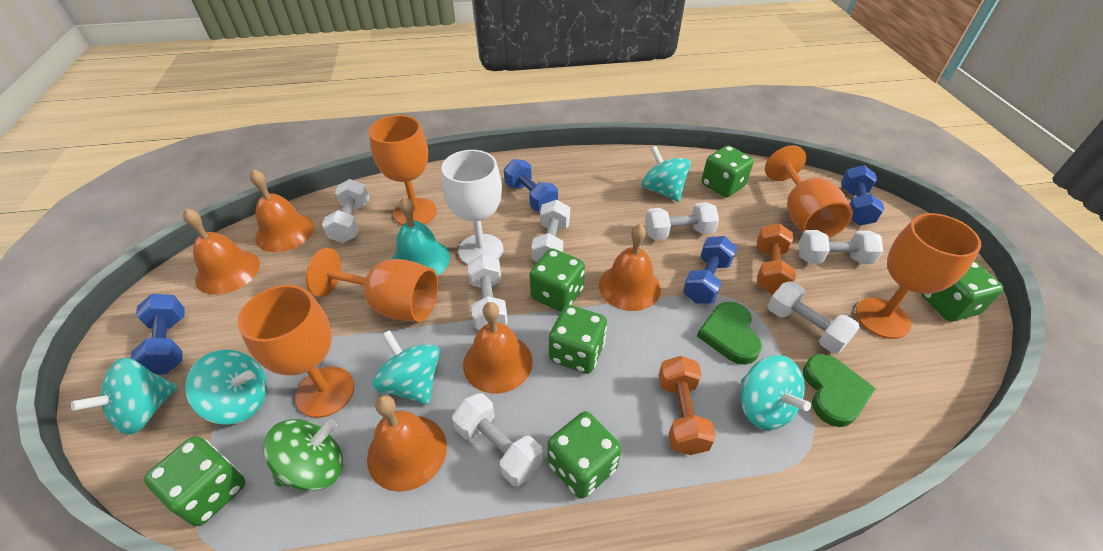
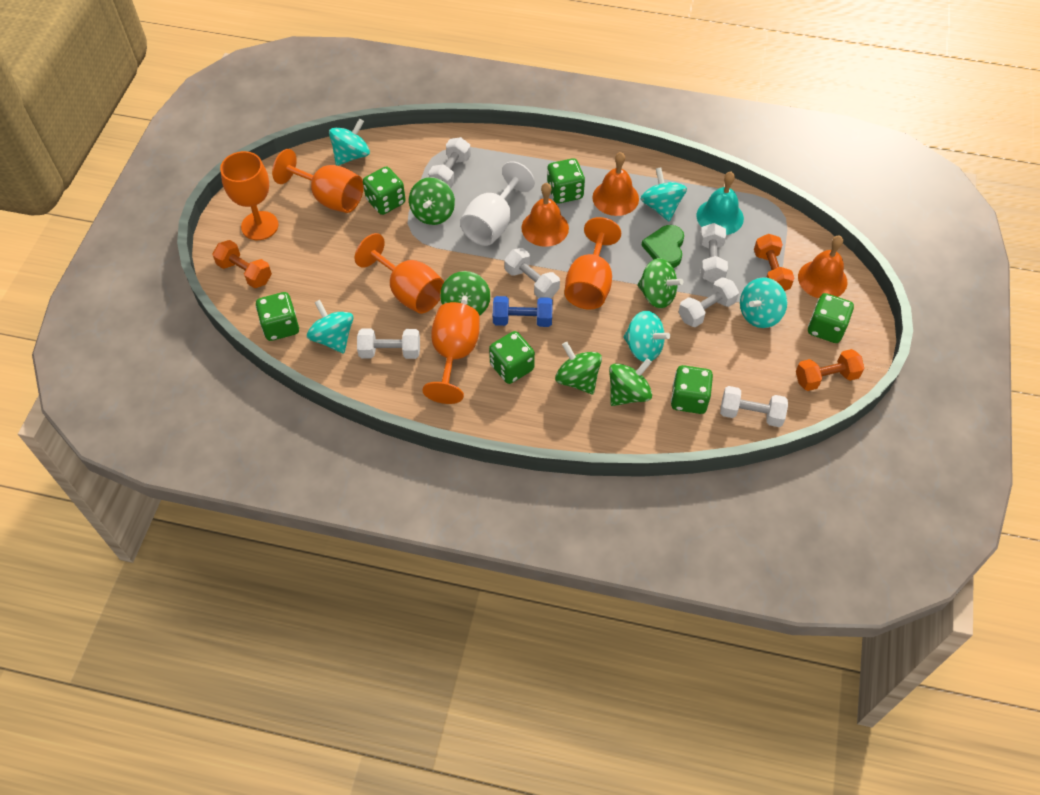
blue dumbbell: [131,294,185,375] [504,159,558,212] [683,236,737,304] [841,165,884,225] = 4 -> [493,296,553,327] = 1
green heart: [697,301,762,365] [803,354,876,427] = 2 -> [641,225,684,268] = 1
green spinning top: [263,419,343,491] = 1 -> [409,177,455,225] [440,271,491,316] [555,342,602,394] [609,358,652,406] [637,258,683,308] = 5
orange bell: [183,208,260,295] [250,169,314,252] [367,395,447,492] [463,302,533,394] [599,224,661,311] = 5 -> [521,183,569,247] [592,152,639,216] [798,236,847,298] = 3
orange dumbbell: [658,356,716,455] [757,223,796,294] = 2 -> [212,240,272,288] [754,234,794,291] [796,349,865,391] = 3
white dumbbell: [322,179,369,243] [452,393,543,486] [468,255,508,330] [531,200,570,262] [645,202,719,240] [768,281,860,353] [798,230,883,264] = 7 -> [357,329,420,359] [429,137,471,188] [504,248,560,298] [678,277,739,327] [699,223,728,283] [720,386,788,427] = 6

